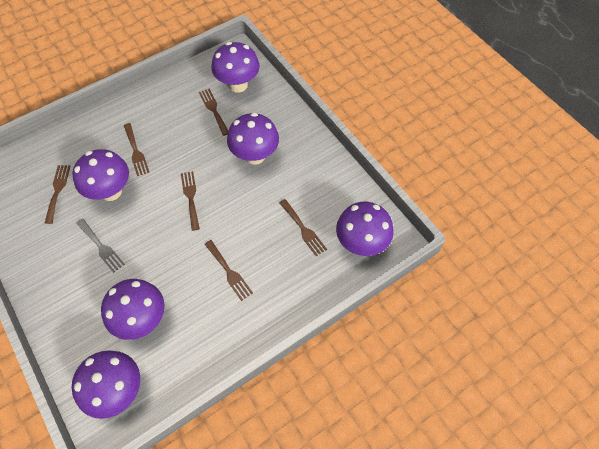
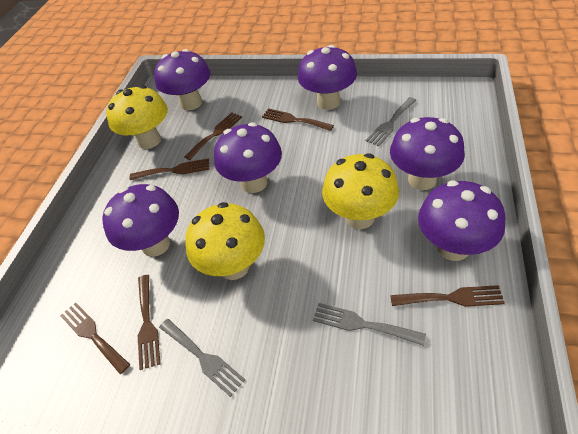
grey fork: [76,218,125,273] = 1 -> [159,319,245,397] [313,303,426,346] [366,97,417,146] = 3
yellow mushroom: none = 0 -> [106,85,168,149] [185,202,265,280] [322,153,399,229] = 3

